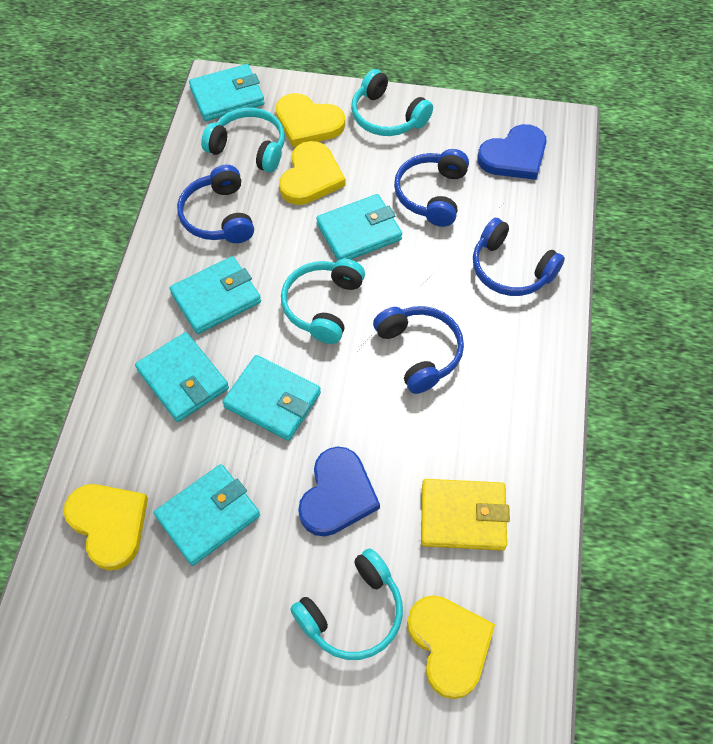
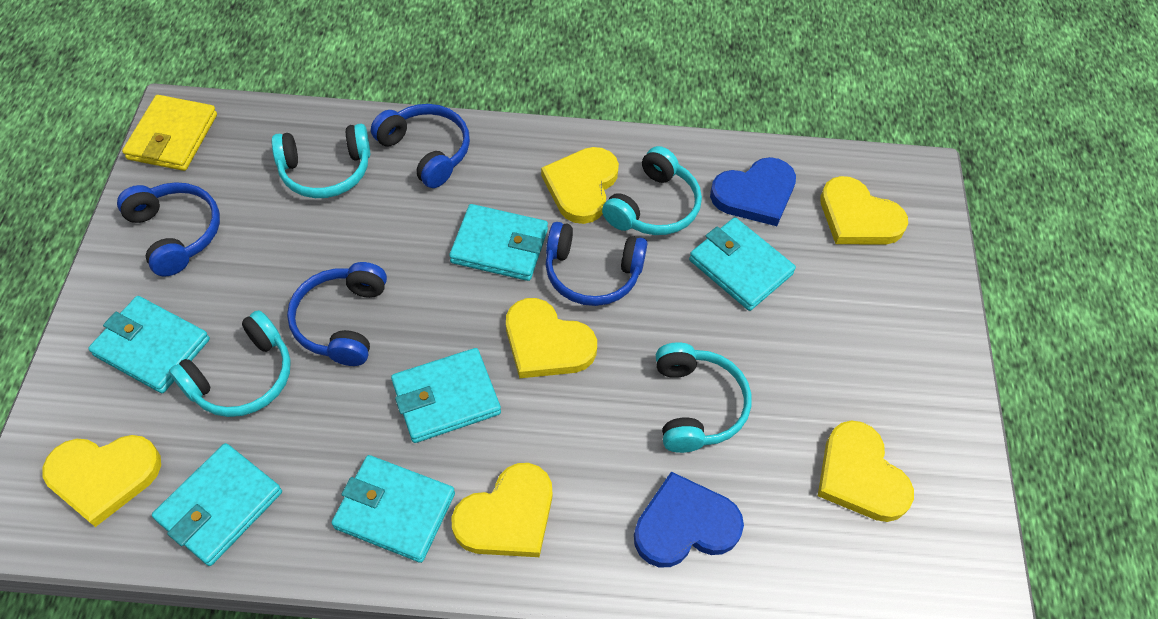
yellow heart: [64,484,148,570] [276,93,345,147] [279,141,346,205] [407,595,495,699] = 4 -> [42,435,161,527] [452,463,552,557] [506,298,597,378] [541,147,619,224] [818,421,914,522] [820,176,908,244] = 6

